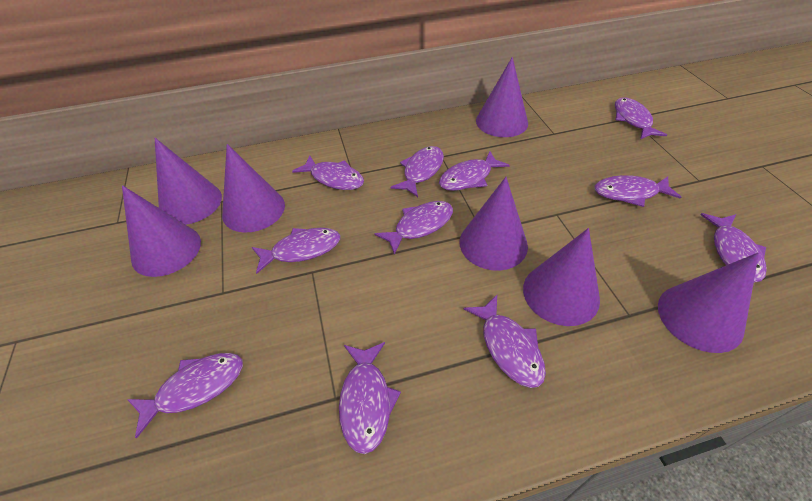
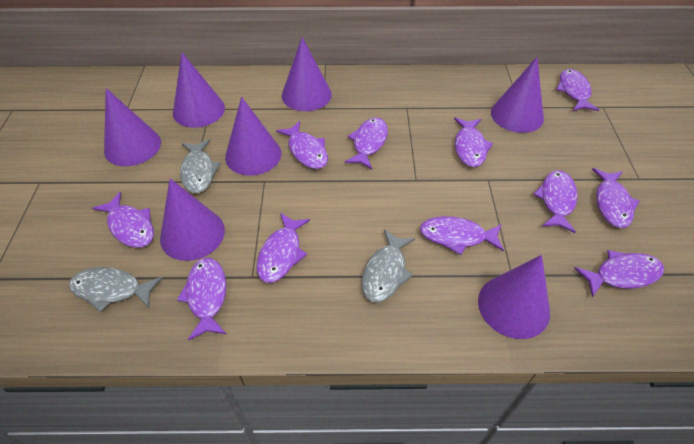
grey fish: none = 0 -> [69,267,162,312] [180,139,221,193] [362,229,415,303] = 3

